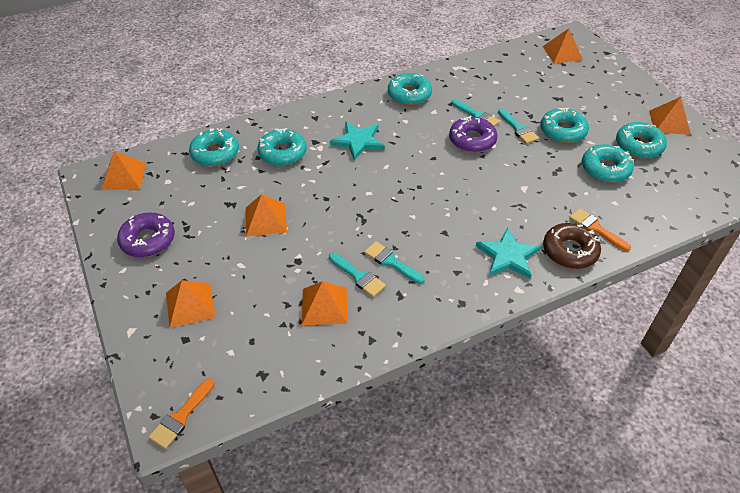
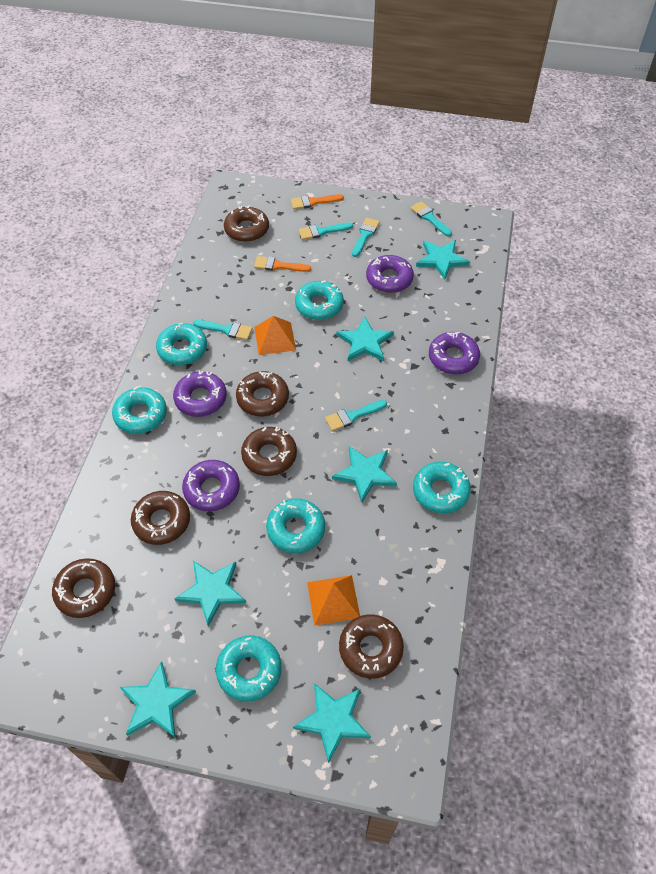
brown donut: [543,223,601,269] = 1 -> [52,558,115,618] [131,491,190,545] [224,205,269,242] [236,371,289,416] [241,427,297,476] [339,614,404,679] = 6
orange pyramid: [101,151,146,190] [166,280,216,328] [246,194,287,236] [302,281,347,325] [543,28,583,63] [649,97,691,135] = 6 -> [254,316,296,355] [307,575,360,626] = 2
purple donut: [117,213,175,257] [449,116,498,153] = 2 -> [173,370,227,417] [182,460,240,511] [366,255,414,293] [429,332,480,374] = 4
turquoise brush: [329,253,386,297] [364,241,425,284] [452,99,500,126] [498,108,539,144] = 4 -> [193,320,253,340] [298,223,353,240] [325,400,387,431] [352,218,380,257] [411,201,452,236] = 5
turquoise star: [330,122,385,160] [476,227,541,279] = 2 -> [120,661,196,737] [175,561,246,627] [293,683,371,763] [332,446,397,502] [336,316,394,361] [416,240,470,280] = 6

